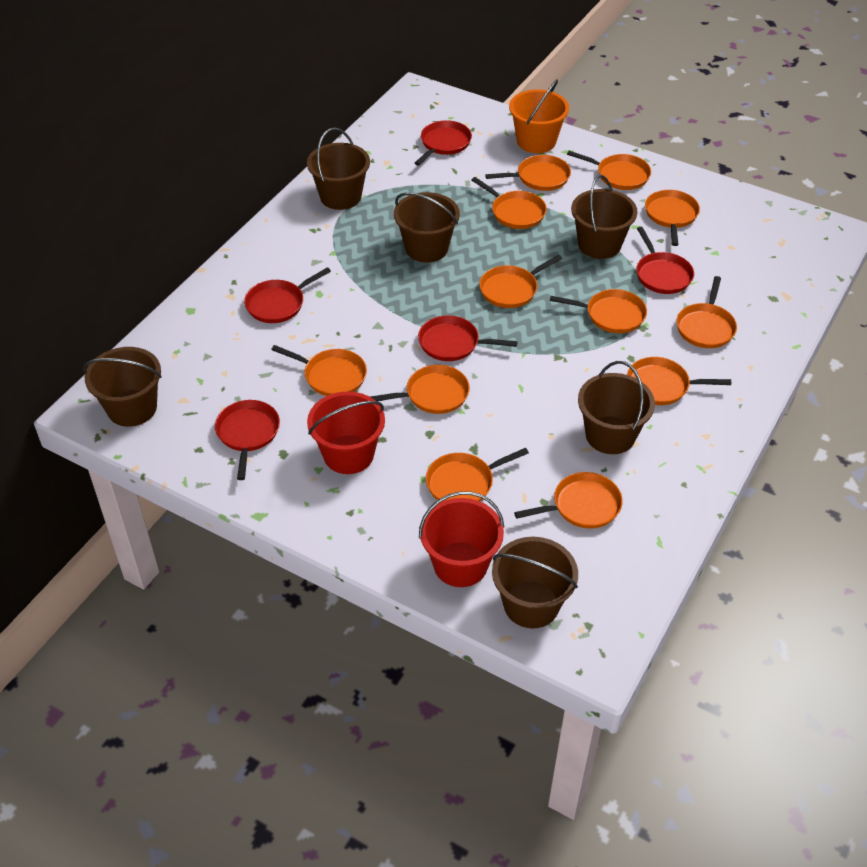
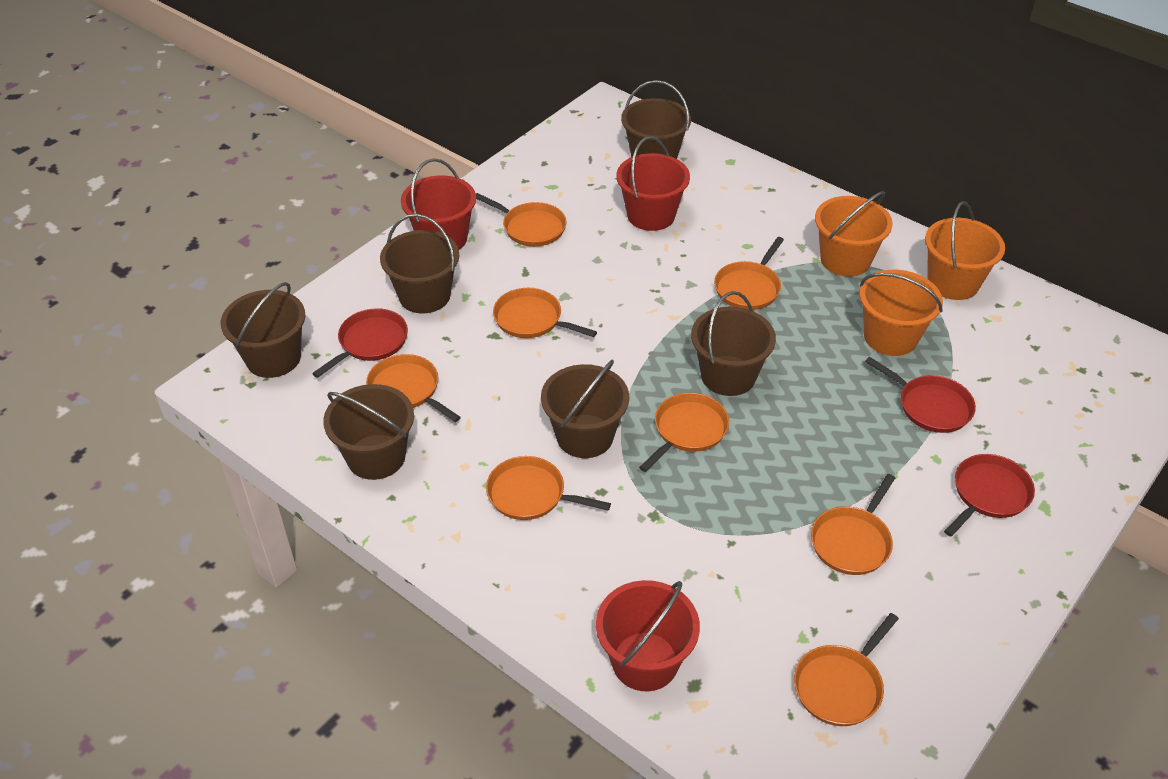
orange bucket: [509,79,569,153] = 1 -> [815,191,893,277] [859,270,943,356] [925,201,1005,300] = 3
orange pan: [271,345,367,396] [371,365,470,414] [426,448,529,502] [472,177,547,229] [479,255,562,308] [485,155,571,191] [514,472,623,529] [550,289,647,333] [567,151,651,190] [627,357,731,405] [645,190,700,246] [676,276,737,348] = 12 -> [366,354,461,422] [476,193,566,247] [486,456,611,520] [493,288,597,338] [639,393,729,472] [714,237,784,310] [794,613,899,726] [811,474,895,575] = 8
red bucket: [307,392,385,474] [419,491,504,587] = 2 -> [401,158,476,249] [596,580,700,691] [616,136,690,231] = 3
red pan: [215,400,280,480] [244,267,331,323] [415,120,472,166] [418,315,518,361] [636,227,694,294] = 5 -> [312,308,408,378] [865,357,976,433] [944,454,1035,537] = 3

